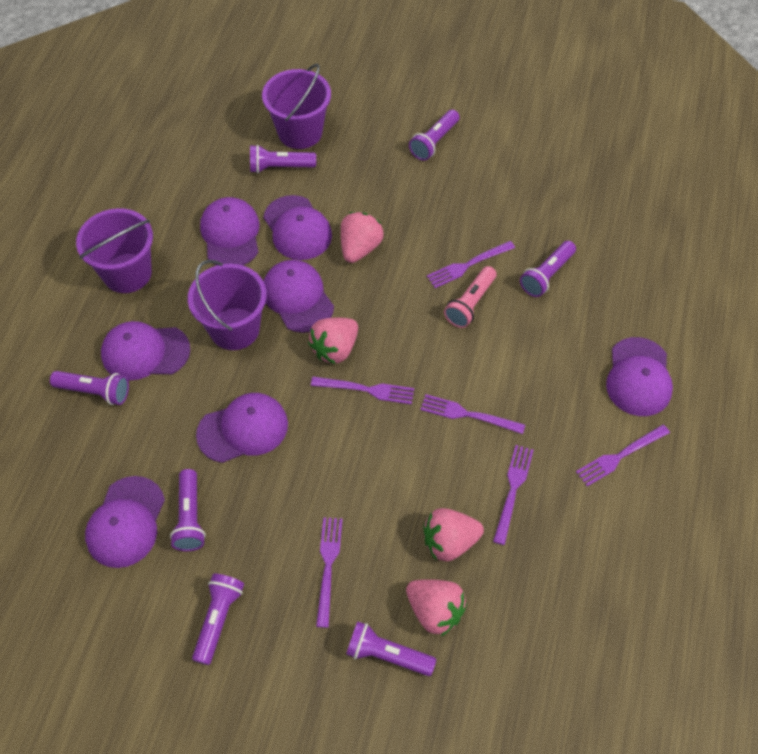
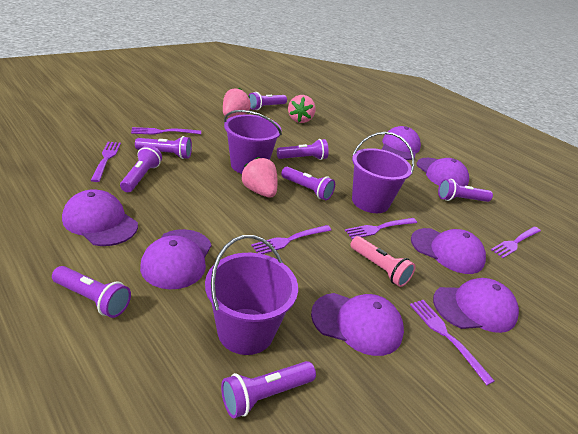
pink strawberry: [308,317,358,364] [341,212,384,263] [406,579,467,636] [424,508,484,561] = 4 -> [223,88,251,117] [241,157,277,198] [288,95,316,123] = 3
purple flashlight: [50,371,129,405] [170,469,206,551] [192,574,244,665] [250,145,316,173] [346,621,436,676] [409,110,460,161] [520,241,576,297] = 7 -> [52,266,131,318] [120,145,162,192] [135,136,192,159] [221,361,316,418] [249,92,287,110] [277,139,329,160] [281,167,335,200] [438,179,493,202] = 8

